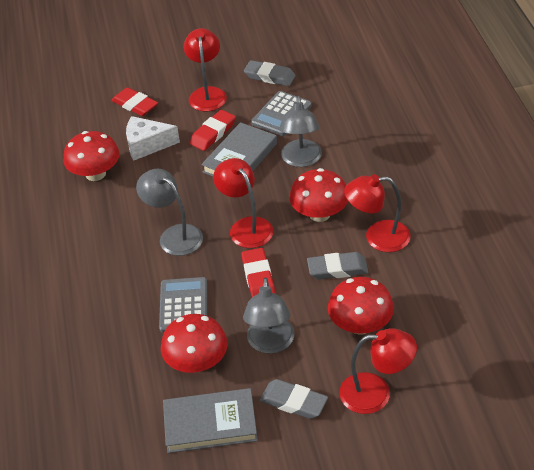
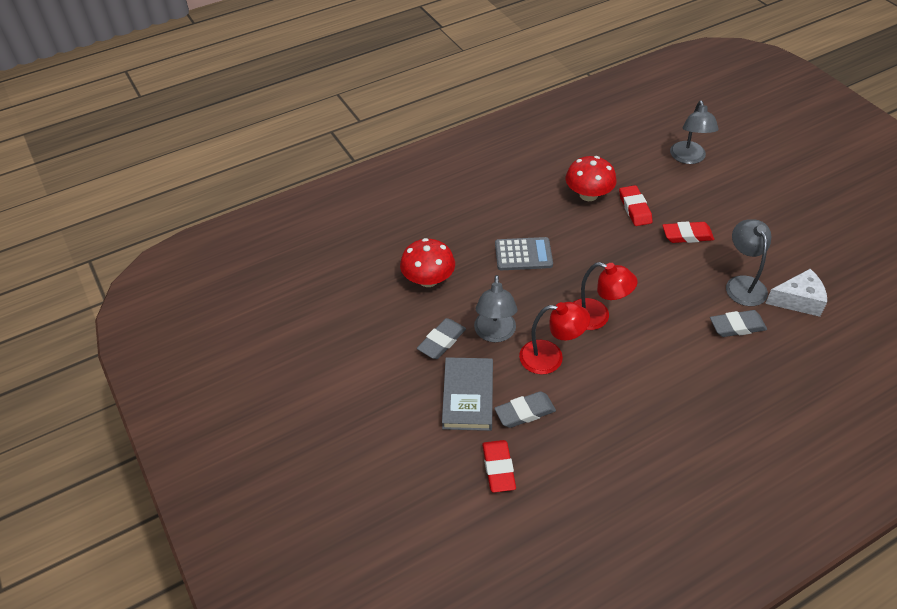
grey book: [163,388,258,453] [201,122,277,176] = 2 -> [442,357,493,431] = 1
grey calculator: [159,277,207,333] [251,91,311,136] = 2 -> [495,237,553,270] = 1
red lamp: [184,28,227,111] [213,158,273,248] [339,328,417,414] [344,174,411,252] = 4 -> [519,302,590,374] [573,262,638,330] = 2
red mushroom: [63,131,120,181] [161,314,228,373] [289,168,348,222] [328,277,394,334] = 4 -> [400,238,455,287] [566,156,617,201] = 2

